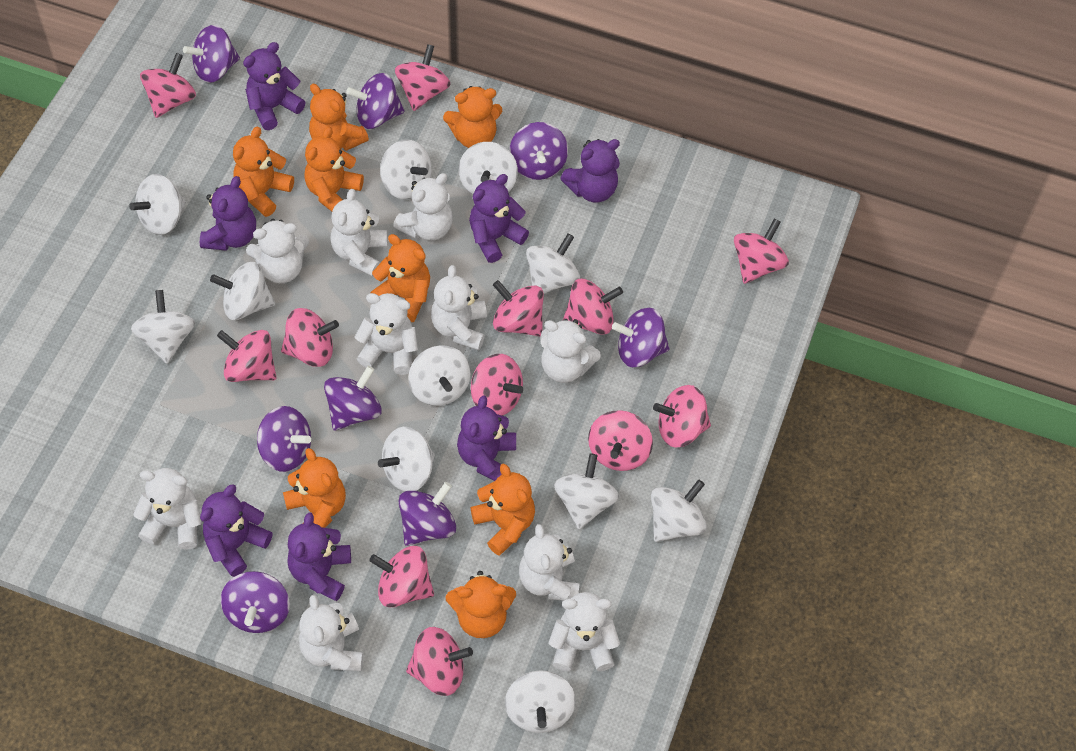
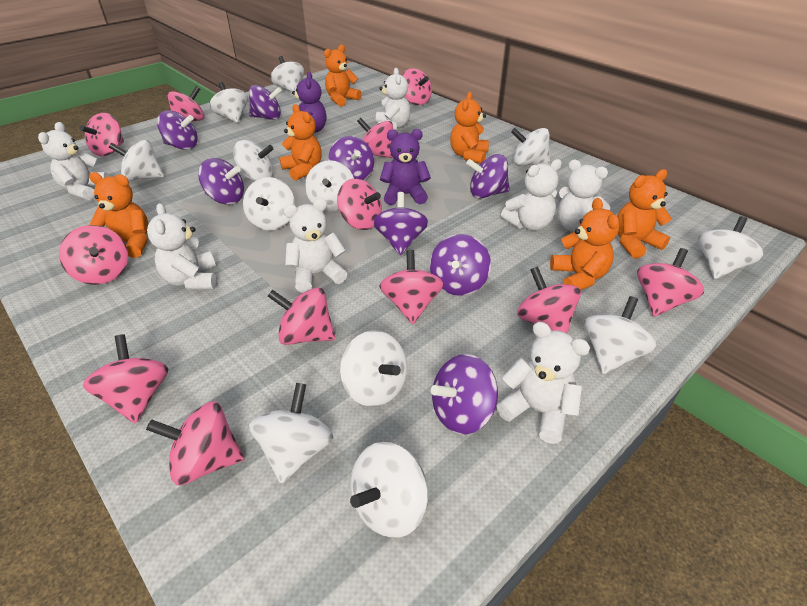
orange teddy bear: [233,127,294,217] [283,448,346,528] [304,127,364,211] [309,84,369,151] [370,234,430,322] [443,86,502,148] [446,571,516,638] [471,464,535,556] = 8 -> [89,172,148,258] [279,104,322,181] [324,45,362,106] [450,92,489,164] [550,198,619,290] [617,169,672,259] = 6
purple teddy bear: [200,176,256,251] [200,484,273,577] [243,42,305,130] [287,512,351,601] [457,395,516,481] [469,174,529,263] [560,139,620,202] = 7 -> [292,72,326,133] [380,129,431,205] = 2
white spinning top: [129,174,186,235] [131,290,195,364] [210,262,275,320] [378,427,435,492] [380,139,432,200] [408,346,471,406] [459,142,518,195] [505,670,576,733] [526,233,580,294] [554,453,619,529] [651,479,707,542] = 11 -> [109,140,164,181] [210,82,248,123] [233,140,273,181] [243,177,295,231] [249,383,334,484] [271,56,304,92] [305,160,354,211] [340,330,407,407] [350,442,428,538] [511,128,550,166] [584,296,656,374] [698,216,763,279] = 12
white teddy bear: [133,468,202,550] [246,219,309,283] [299,595,363,671] [330,189,388,277] [354,293,418,375] [393,173,453,241] [431,265,487,350] [519,524,580,600] [541,319,601,383] [548,592,620,671] = 10 -> [38,122,109,200] [147,203,217,290] [283,198,347,293] [376,68,411,130] [496,322,590,444] [501,159,562,231] [556,160,610,232] = 7

